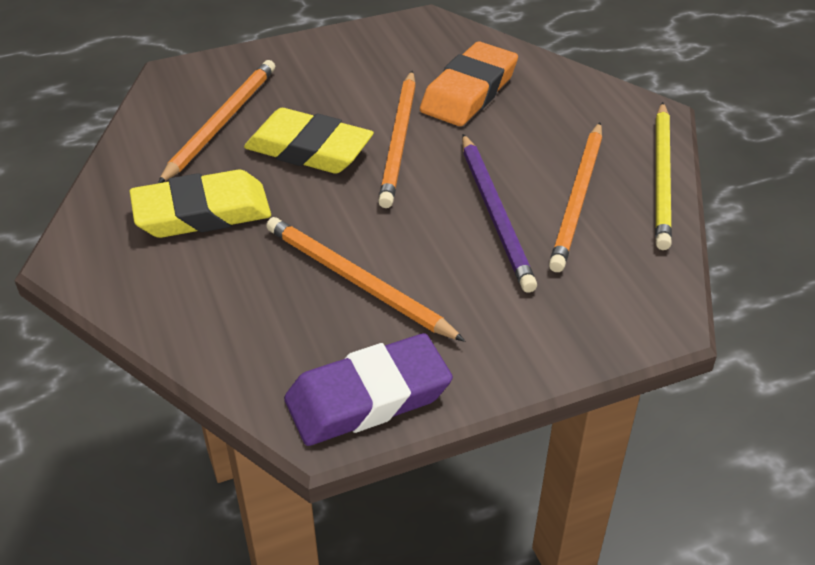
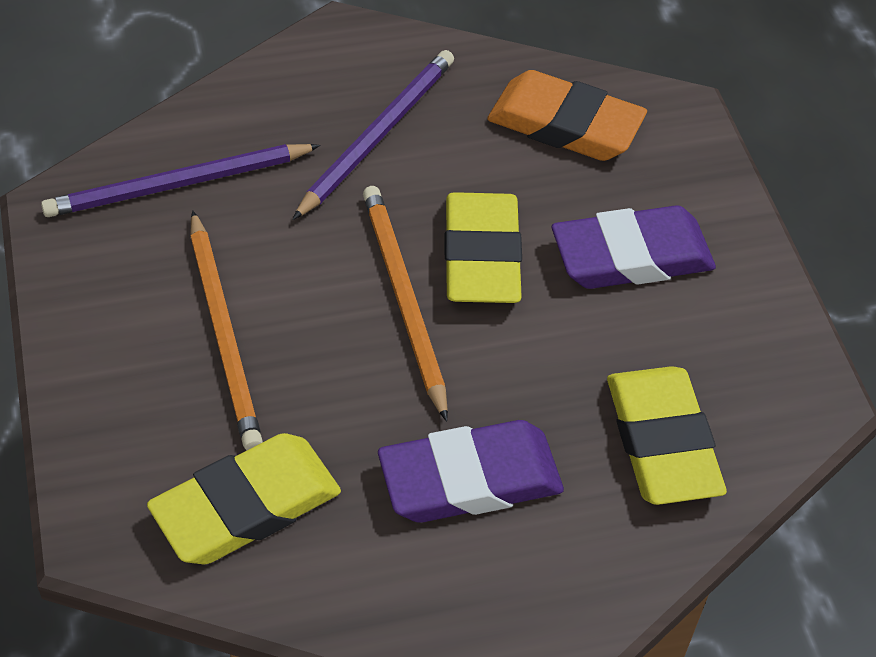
orange pencil: [158,60,275,183] [266,217,465,342] [378,71,416,208] [549,122,602,272] = 4 -> [190,210,263,450] [363,186,448,422] = 2
purple eraser: [284,333,453,446] = 1 -> [378,420,564,523] [552,205,716,289] = 2
purple pencil: [462,134,537,293] = 1 -> [41,144,321,217] [292,50,454,220] = 2
yellow eraser: [130,170,271,238] [244,108,374,174] = 2 -> [147,433,341,564] [445,192,522,303] [607,366,727,505] = 3
yellow pencil: [655,102,672,250] = 1 -> none = 0

